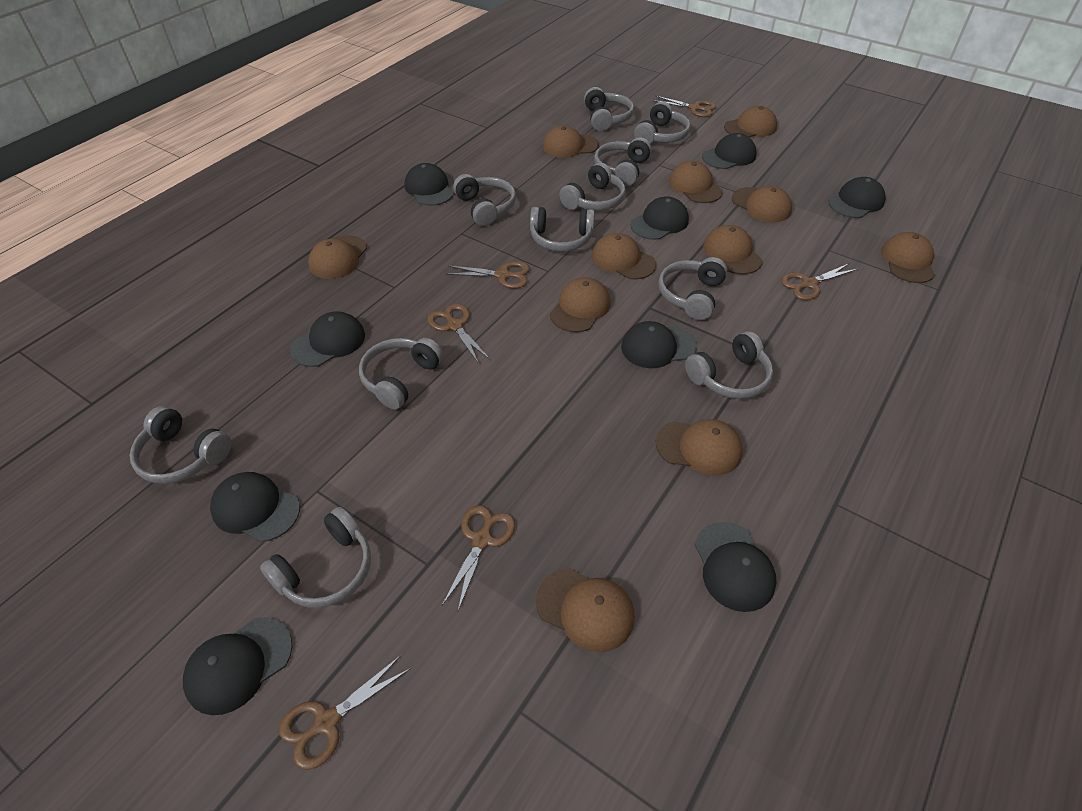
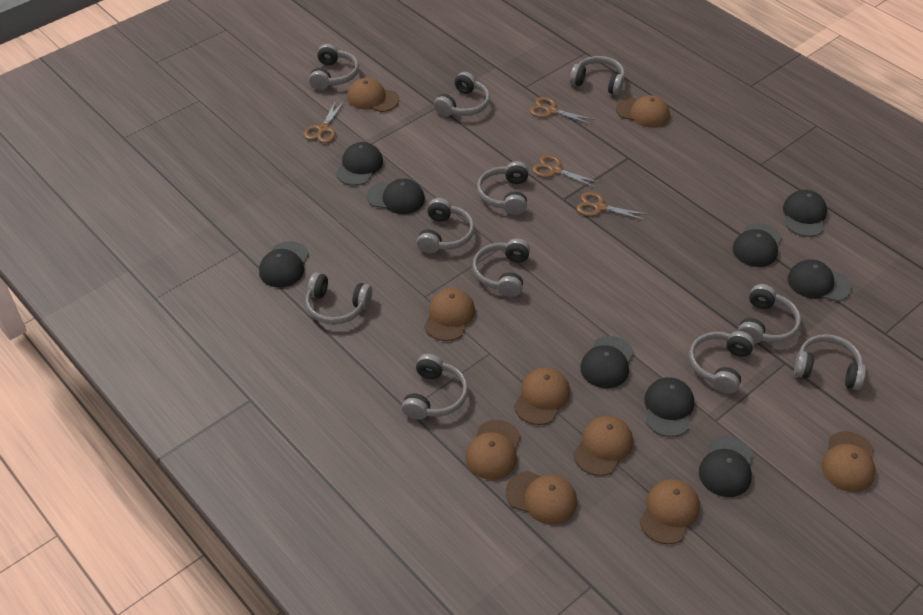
brown cap: [308,235,367,279] [536,568,634,652] [543,126,599,158] [550,277,611,332] [592,233,656,279] [656,419,743,476] [669,161,723,203] [703,225,762,274] [724,106,777,137] [732,186,792,222] [881,232,935,283] = 11 -> [347,78,399,112] [424,288,475,341] [465,420,521,480] [506,471,577,524] [514,368,570,425] [573,416,633,476] [616,95,670,127] [639,479,700,544] [821,431,876,492] = 9
brown scissors: [279,655,410,770] [427,303,491,364] [442,505,515,611] [446,261,530,288] [652,96,716,117] [781,263,858,300] = 6 -> [304,100,344,143] [530,97,595,125] [532,155,600,188] [576,192,649,221] = 4

